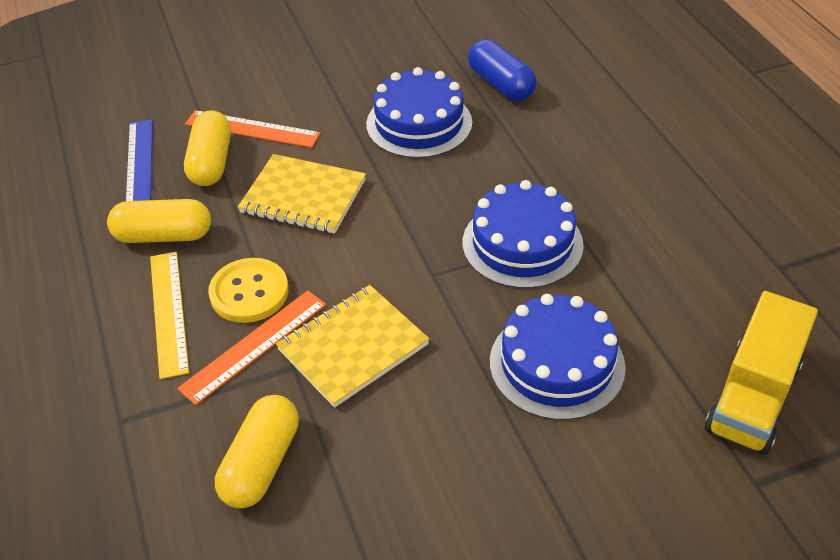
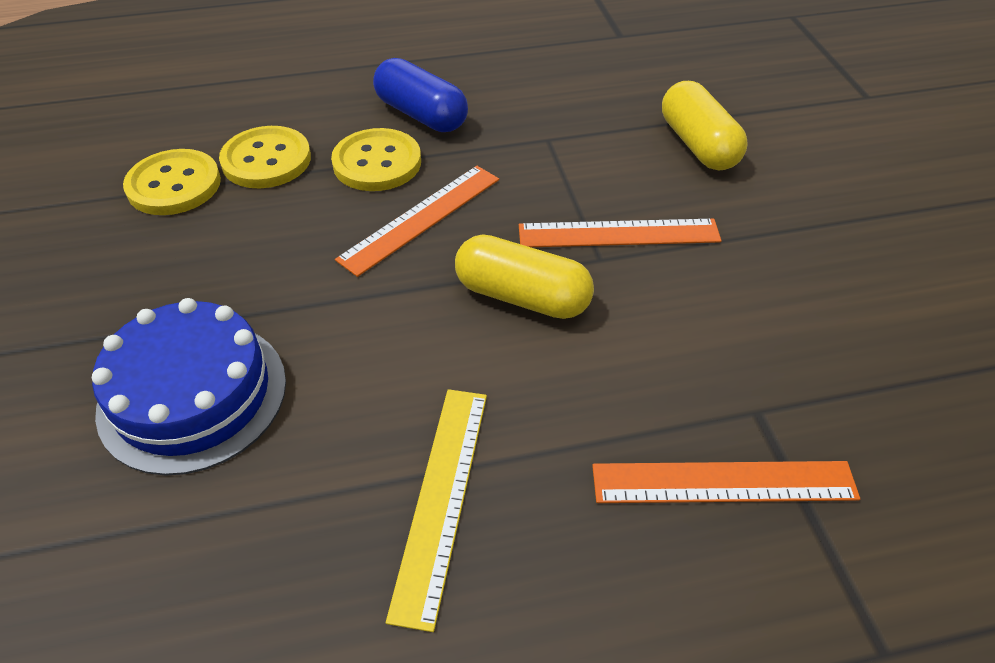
blue cake: [366,67,472,158] [463,180,584,289] [490,294,626,420] = 3 -> [92,298,286,476] = 1
blue ruler: [126,120,153,201] = 1 -> none = 0
orange ruler: [177,291,326,405] [185,110,320,148] = 2 -> [335,166,499,277] [519,219,722,247] [592,461,860,503] = 3
yellow button: [208,258,289,323] = 1 -> [123,149,221,215] [219,126,311,188] [331,128,421,191] = 3
yellow capsule: [107,199,211,243] [184,110,231,186] [215,395,299,509] = 3 -> [455,234,594,319] [662,81,748,170] = 2
yellow notebook: [238,154,366,234] [276,285,429,408] = 2 -> none = 0
yellow truck: [705,291,818,455] = 1 -> none = 0

